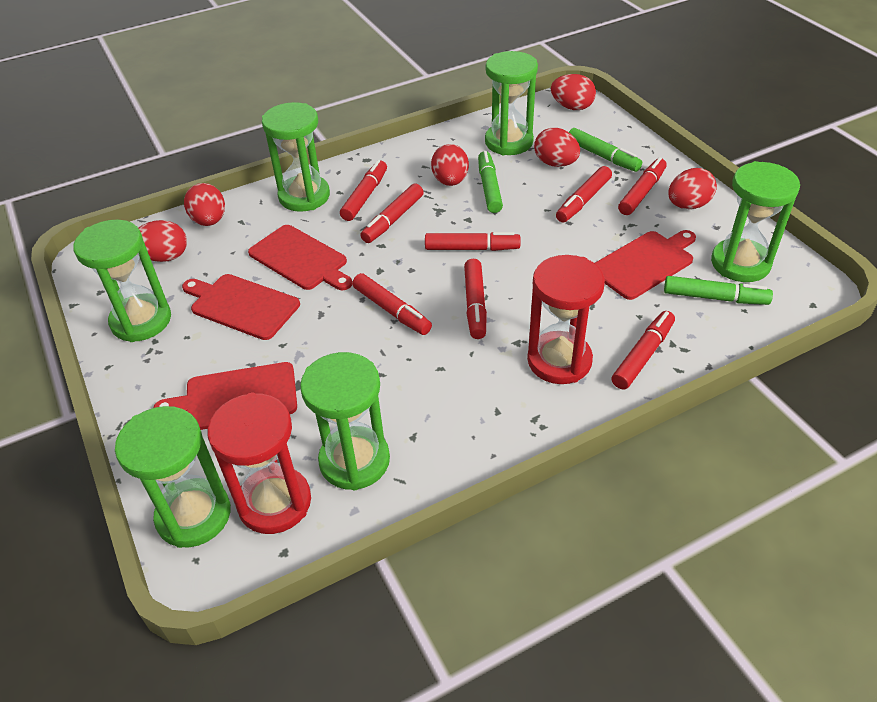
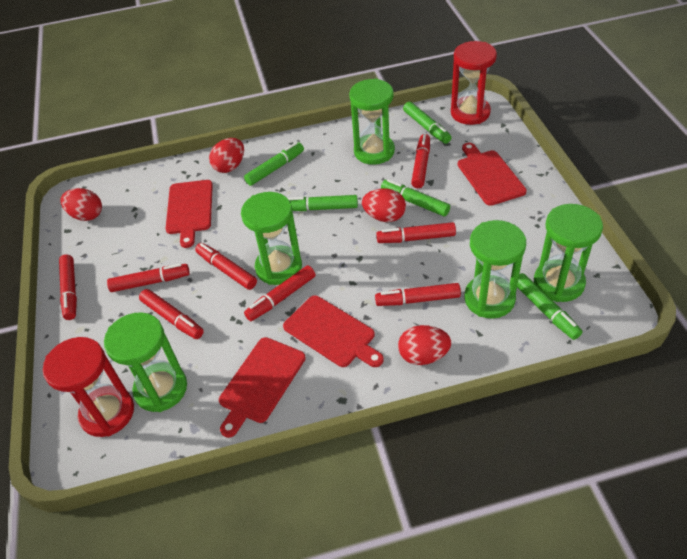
green hourglass: [73,220,171,342] [115,406,231,548] [262,102,330,212] [300,352,390,490] [485,51,538,155] [711,161,800,282] = 6 -> [104,312,187,412] [241,192,302,285] [349,79,395,165] [464,220,526,319] [534,204,603,302] = 5
green marker: [478,151,503,213] [569,128,642,172] [664,276,773,305] = 3 -> [244,142,304,186] [288,195,358,211] [381,179,450,217] [403,102,452,144] [517,273,582,340] = 5
red egg: [138,220,187,262] [184,183,225,226] [431,144,469,186] [534,128,580,167] [551,74,596,110] [668,168,717,209] = 6 -> [60,188,102,221] [209,138,244,173] [362,189,406,222] [398,325,451,365] = 4

